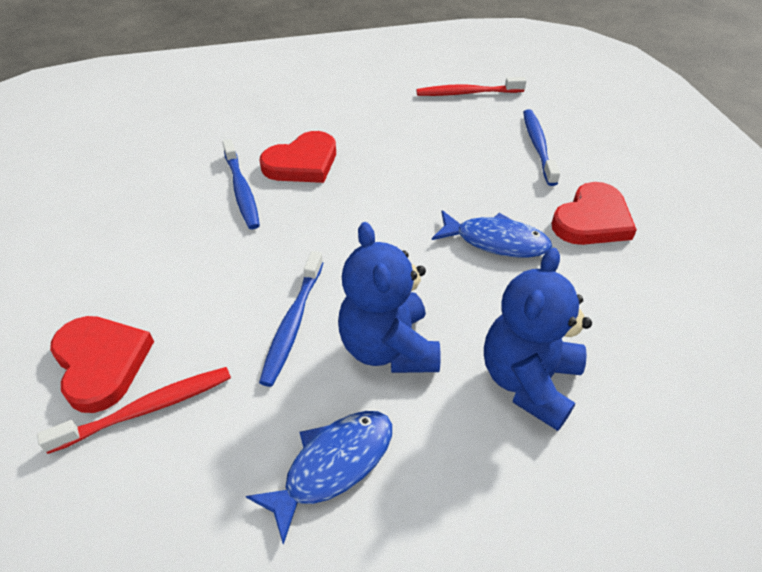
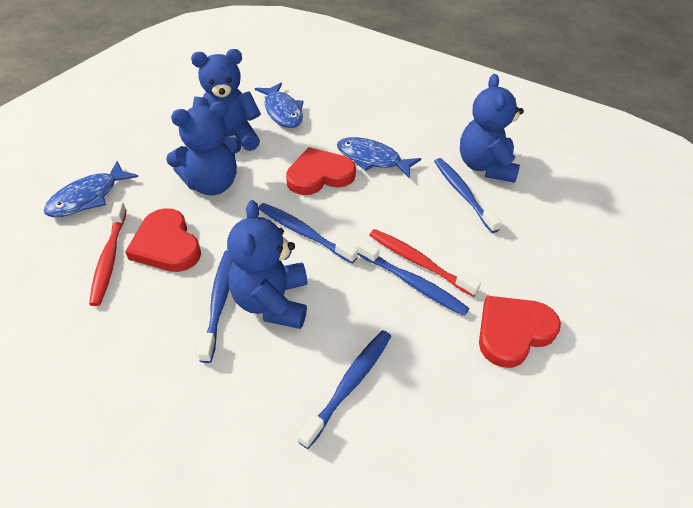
blue fish: [246,411,392,545] [432,210,552,258] = 2 -> [44,161,138,217] [255,83,304,128] [337,137,421,179] = 3
blue teddy bear: [338,222,440,373] [484,248,592,431] = 2 -> [166,101,241,195] [191,49,261,151] [227,200,307,329] [460,74,524,183] = 4
blue toothbrush: [222,139,260,229] [259,251,323,387] [523,109,560,186] = 3 -> [198,250,233,363] [259,203,358,263] [298,330,391,449] [357,240,470,316] [434,158,502,233] = 5

